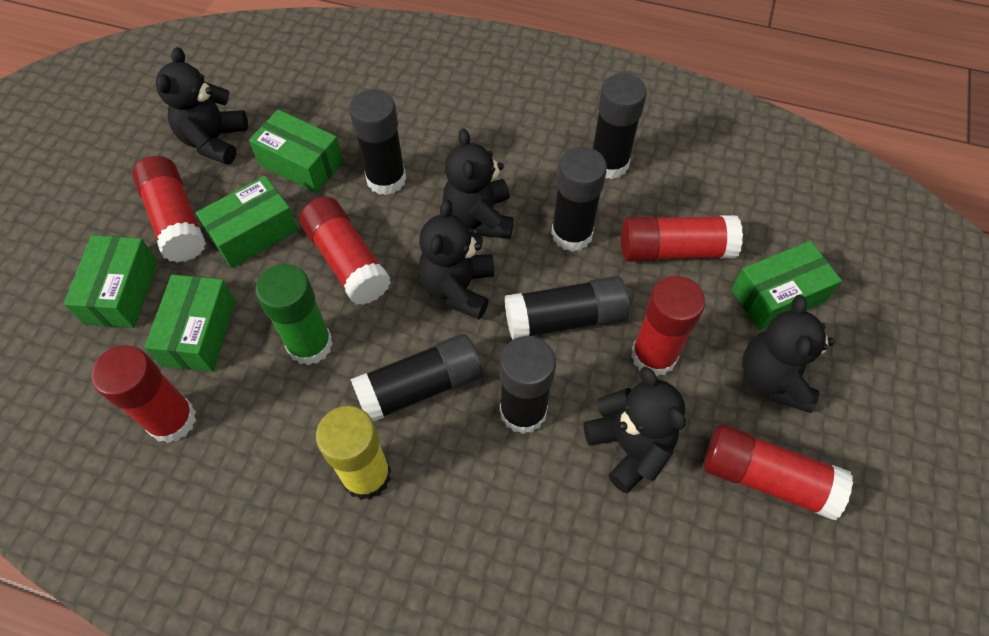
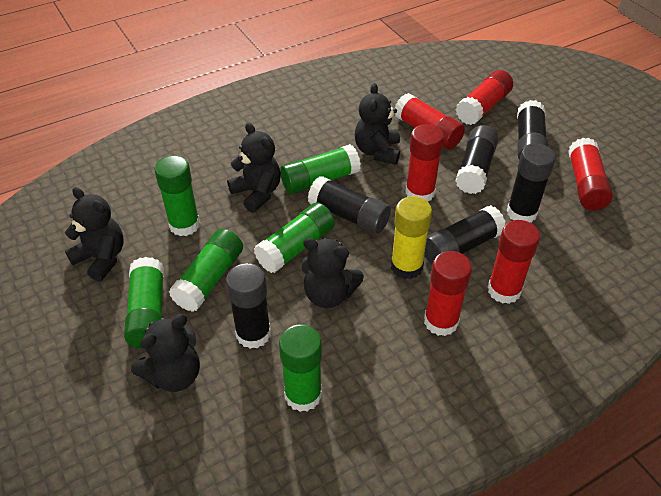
green box: [64,235,158,328] [144,275,236,372] [196,176,298,268] [249,110,343,193] [731,241,842,330] = 5 -> none = 0
green glue stick: [256,264,333,365] = 1 -> [124,257,164,348] [155,155,200,236] [169,229,243,312] [254,203,335,273] [279,324,322,412] [280,144,361,194] = 6

